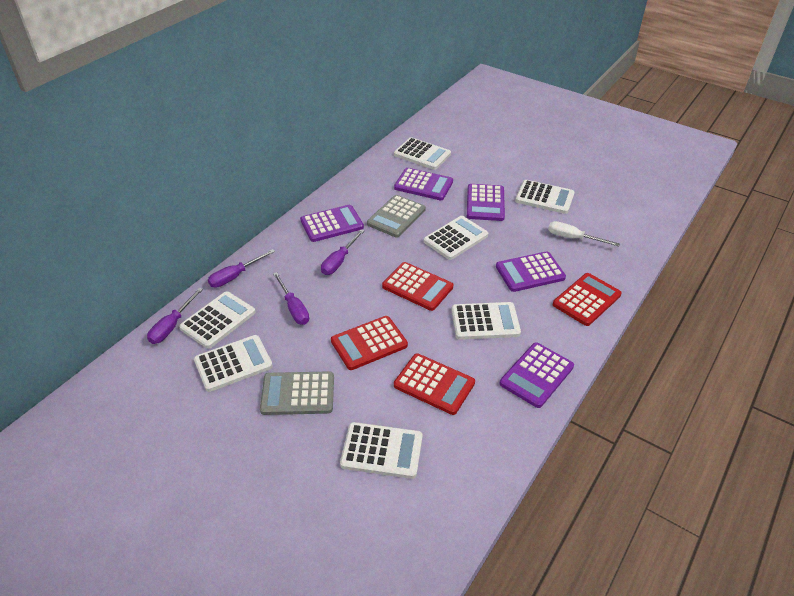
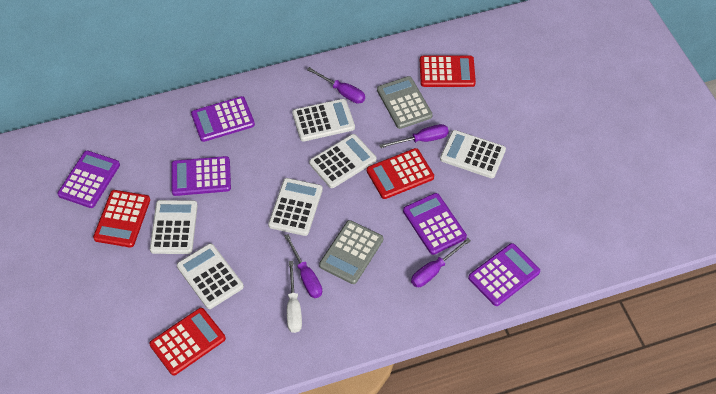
white calculator: [179,291,255,349] [194,335,273,392] [340,422,423,479] [394,137,451,170] [424,216,488,260] [451,302,521,340] [515,180,575,214] = 7 -> [150,200,198,254] [177,243,244,309] [268,178,323,236] [292,99,355,142] [309,134,377,188] [440,130,506,178] = 6

